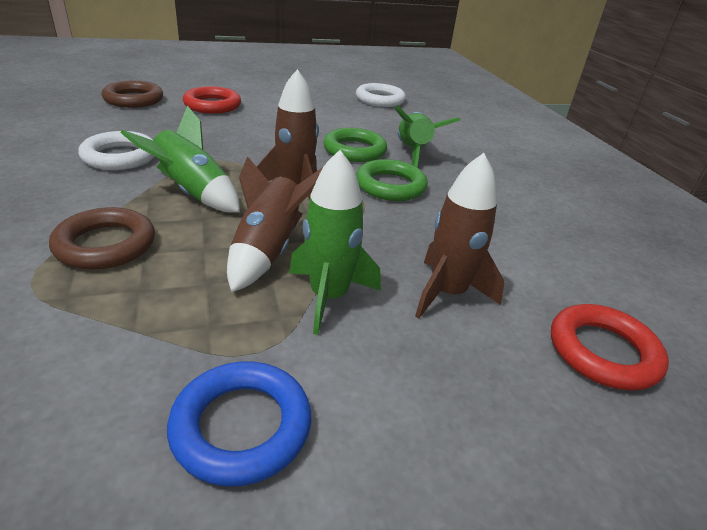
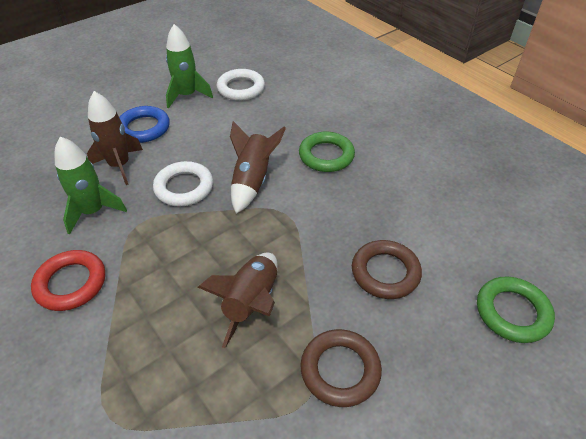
green rocket: [121,105,240,212] [289,150,380,335] [395,105,460,167] = 3 -> [55,136,127,235] [166,24,213,108] = 2
red ring: [183,86,241,114] [551,304,669,391] = 2 -> [31,250,105,311] = 1

